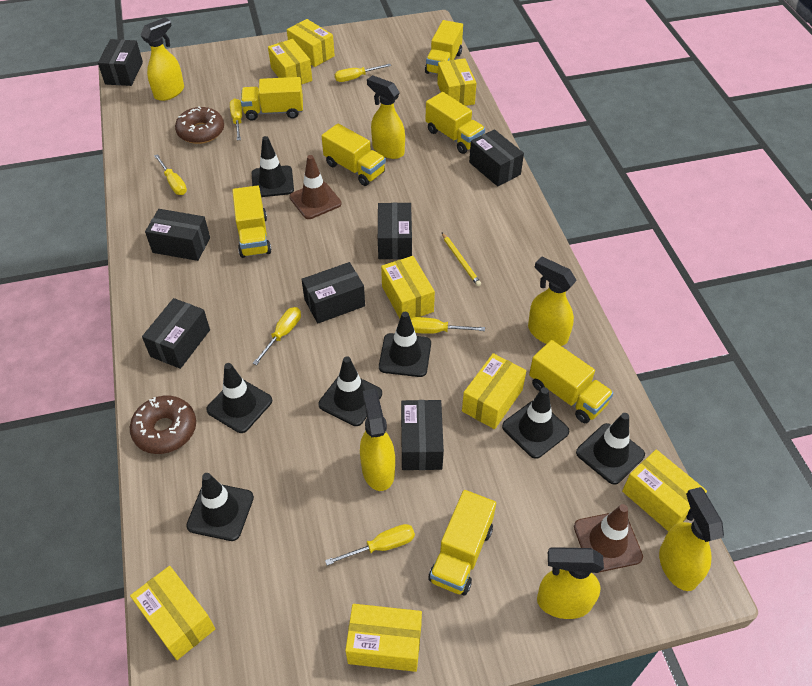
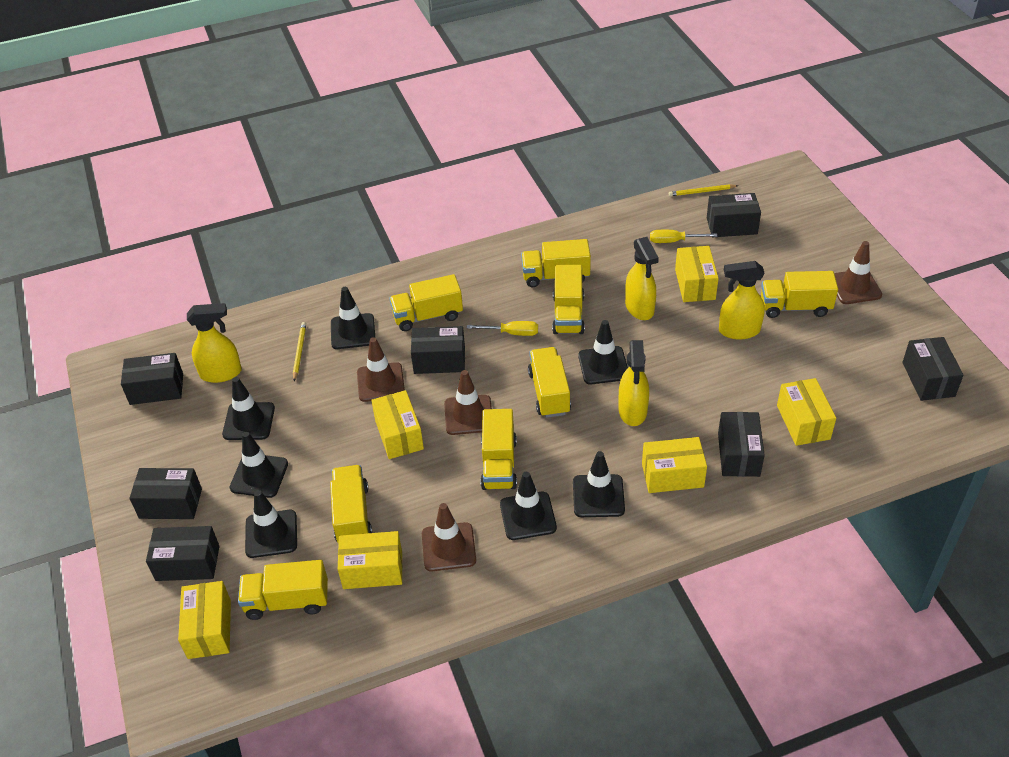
brown donut: [130,396,196,454] [175,107,224,144] = 2 -> none = 0
brown traffic cone: [289,155,342,219] [574,504,643,573] = 2 -> [357,337,405,402] [422,503,476,571] [444,370,492,435] [834,241,882,304] = 4
yellow box: [130,566,215,660] [268,39,312,85] [287,19,335,67] [345,604,422,672] [381,256,435,319] [437,58,476,106] [462,353,526,429] [622,449,707,531] = 8 -> [178,581,231,659] [338,531,403,589] [371,390,424,459] [642,437,707,493] [675,246,719,302] [777,378,836,446] = 6
yellow pencil: [442,233,481,286] = 1 -> [293,322,306,381] [669,184,738,196] = 2
yellow screwdriver: [154,154,187,195] [230,98,242,140] [253,307,301,365] [325,524,415,566] [335,64,391,82] [411,317,485,334] = 6 -> [467,321,538,336] [650,230,717,243] = 2
yellow spray bottle: [140,18,184,101] [360,389,395,491] [367,75,405,159] [528,256,577,346] [537,547,604,619] [659,487,724,591] = 6 -> [187,303,242,383] [618,340,649,426] [625,237,659,320] [719,261,765,339] = 4
yellow truck: [232,186,271,258] [241,77,303,121] [322,124,386,186] [425,20,463,75] [425,92,485,154] [428,490,496,595] [529,340,613,423] = 7 -> [238,560,328,620] [330,465,372,543] [389,274,463,331] [480,409,517,490] [521,239,591,287] [528,347,571,418] [552,265,585,334] [761,271,838,318] = 8

